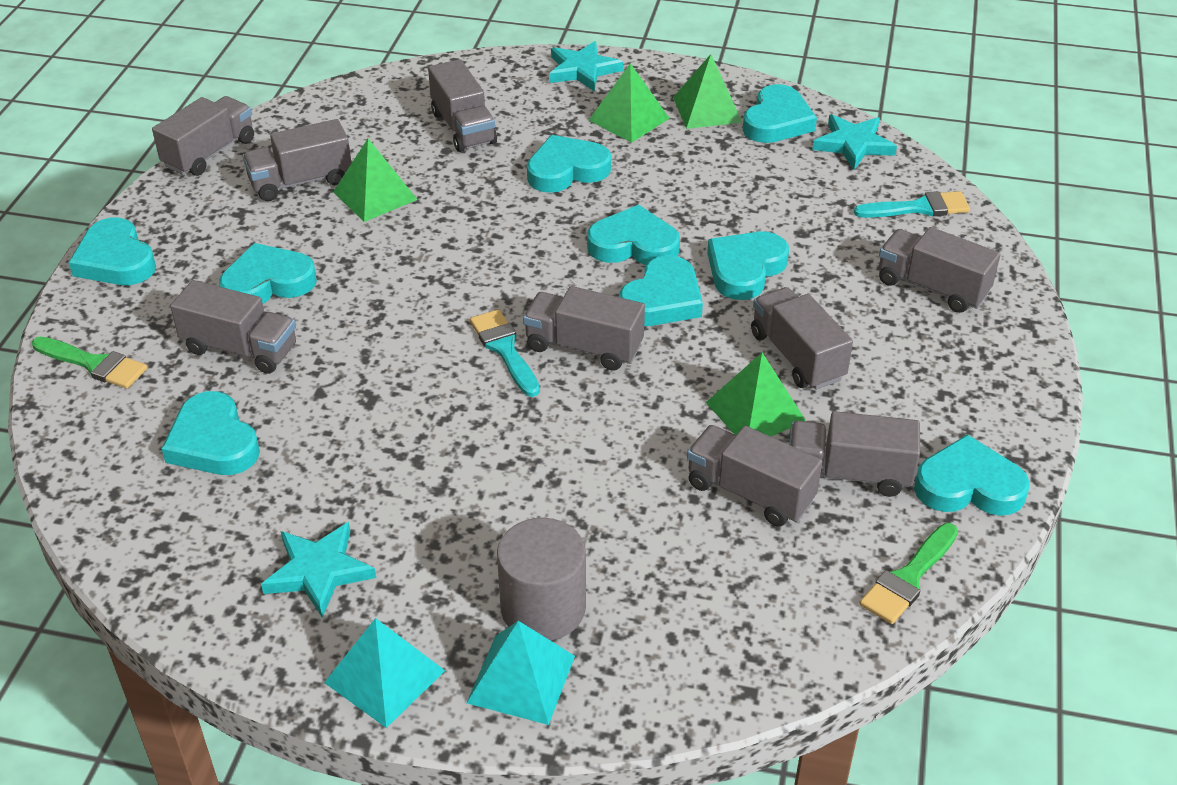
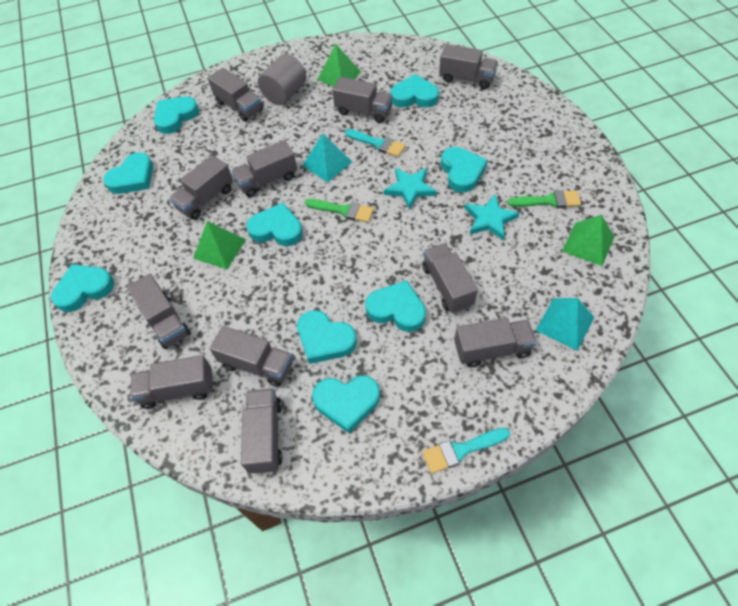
green pyramid: [333,139,418,222] [588,63,670,143] [673,54,742,129] [706,353,806,436] = 4 -> [193,221,246,269] [317,44,361,86] [562,215,614,266] = 3
grey truck: [152,96,254,176] [170,280,296,374] [243,119,351,201] [428,59,497,152] [523,286,645,371] [687,425,822,527] [751,287,853,390] [789,411,920,497] [879,227,1001,313] = 9 -> [127,274,191,349] [130,355,213,409] [169,155,233,220] [208,68,263,122] [210,326,293,387] [232,140,297,197] [241,388,282,474] [332,77,393,123] [422,243,478,313] [439,44,498,89] [454,318,537,367] = 11
turquoise star: [261,522,376,618] [549,41,623,92] [812,114,897,170] = 3 -> [384,168,437,210] [465,194,520,241] = 2

